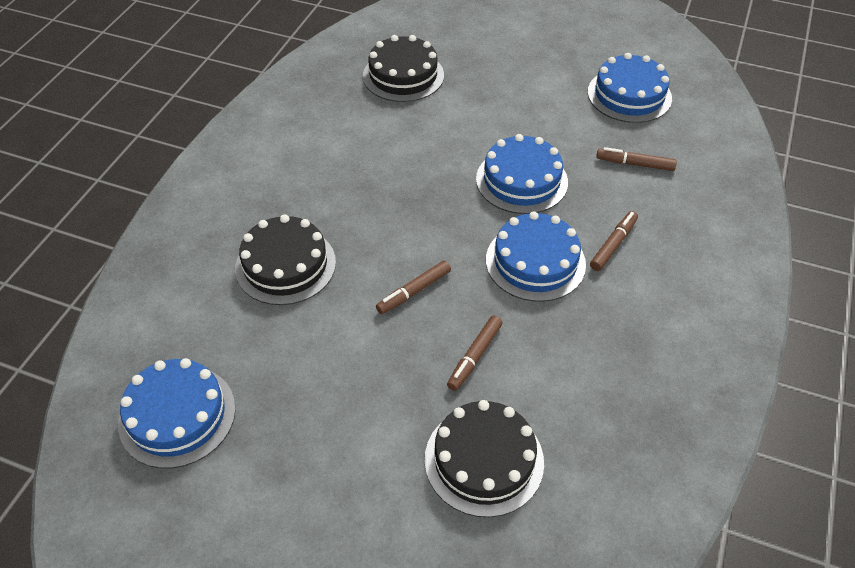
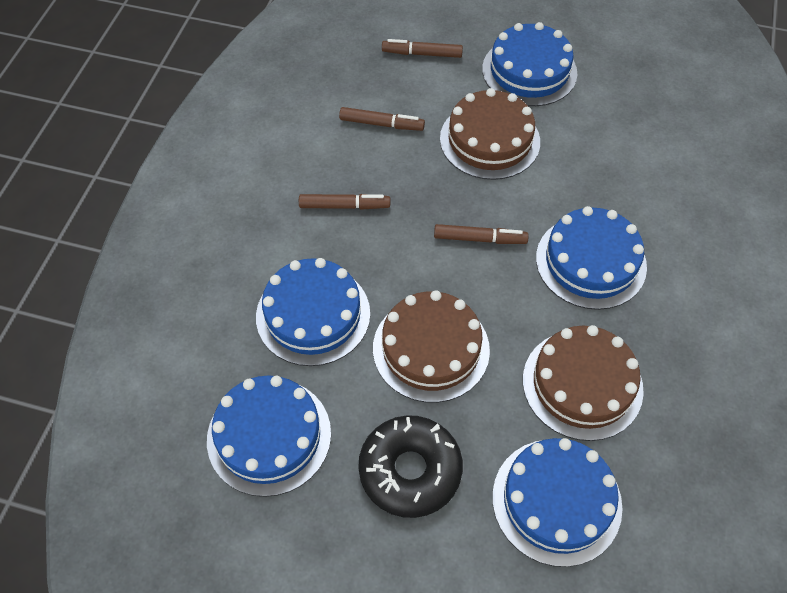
black cake: [235,214,336,305] [363,35,444,102] [425,400,544,517] = 3 -> none = 0
black donut: none = 0 -> [358,415,463,518] = 1
blue cake: [118,358,236,469] [476,134,568,214] [486,211,586,302] [588,53,672,123] = 4 -> [207,375,331,497] [256,258,370,366] [482,22,577,106] [492,438,623,567] [536,206,647,310] = 5
brown cake: none = 0 -> [373,290,490,403] [440,88,540,180] [523,325,644,441] = 3

